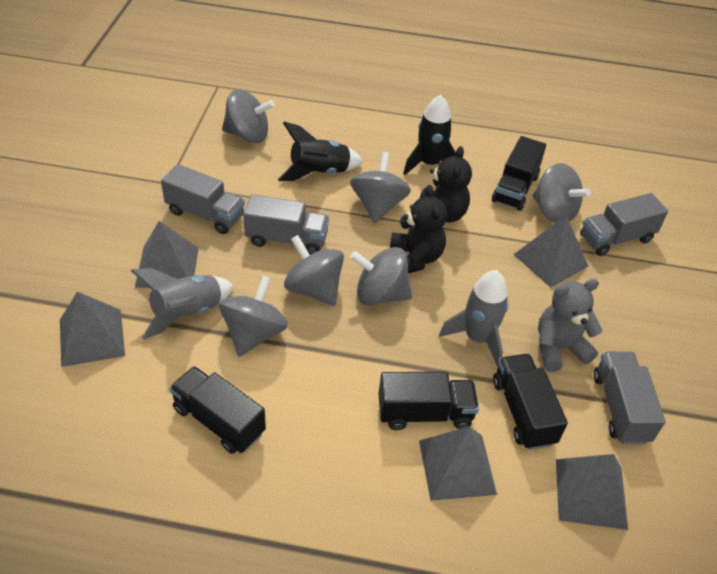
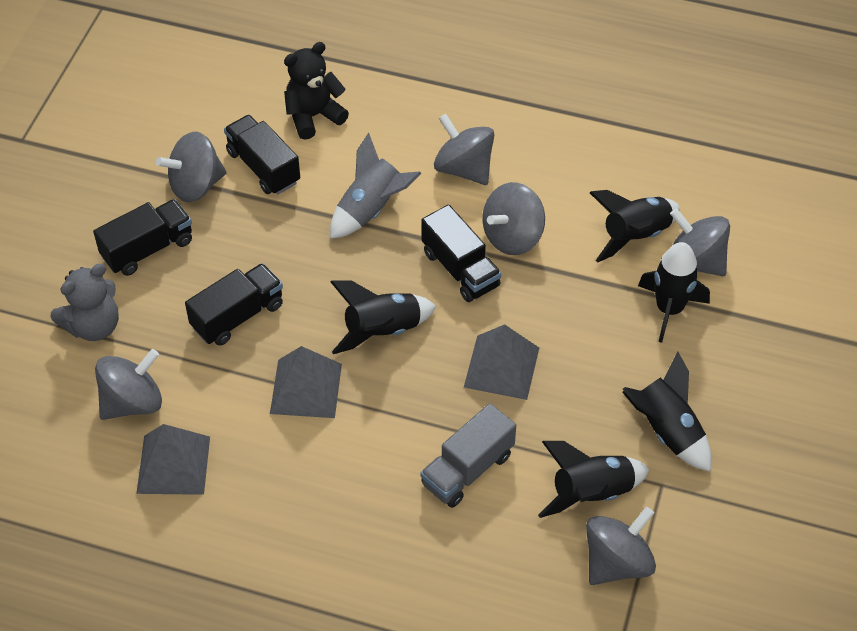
black rocket: [278,122,363,181] [403,94,456,175] = 2 -> [330,280,436,354] [538,441,650,518] [590,190,680,262] [622,352,712,472] [638,242,710,343] = 5
black teddy bear: [390,185,447,274] [420,146,472,223] = 2 -> [284,42,349,140] = 1
grey pyramid: [60,291,125,367] [135,221,199,288] [419,426,497,501] [513,216,588,288] [556,454,628,530] = 5 -> [136,424,210,495] [270,346,342,418] [464,324,539,400] = 3
grey rocket: [131,268,234,340] [439,270,509,367] = 2 -> [330,133,422,239] = 1
grey truck: [161,164,245,234] [243,194,329,255] [580,193,668,256] [594,352,666,444] = 4 -> [420,403,516,508] = 1

